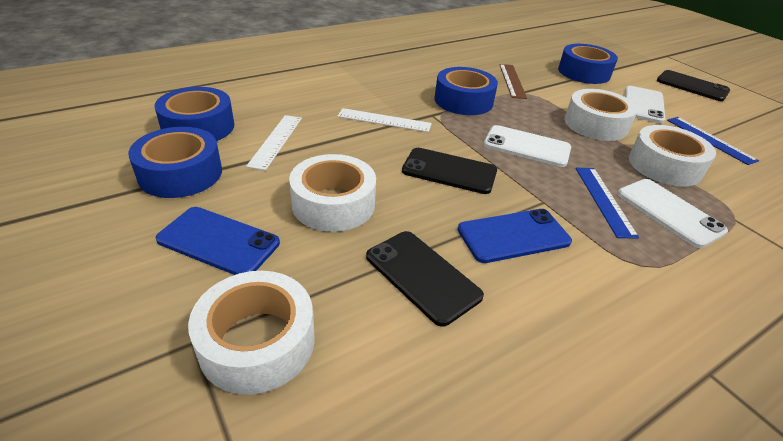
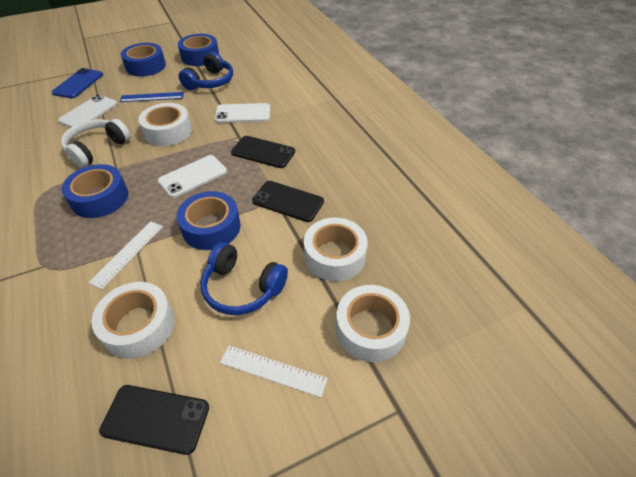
blue headphones: none = 0 -> [179,51,233,90] [200,242,288,315] = 2
blue phone: [156,207,280,275] [458,209,572,263] = 2 -> [52,68,103,98] = 1
blue ruler: [576,168,639,239] [667,117,759,165] = 2 -> [120,92,184,102] = 1
brown ruler: [499,64,527,99] = 1 -> none = 0
white headphones: none = 0 -> [61,119,131,168] = 1

